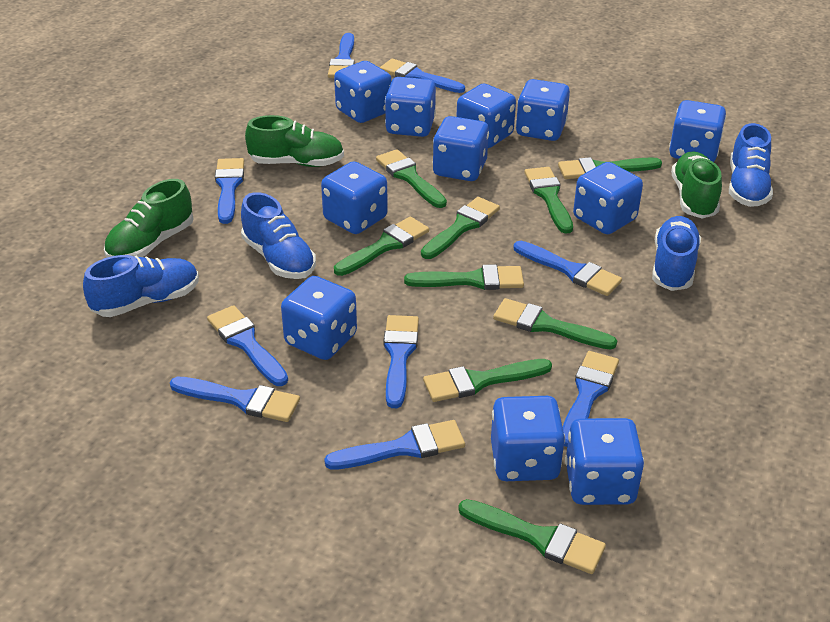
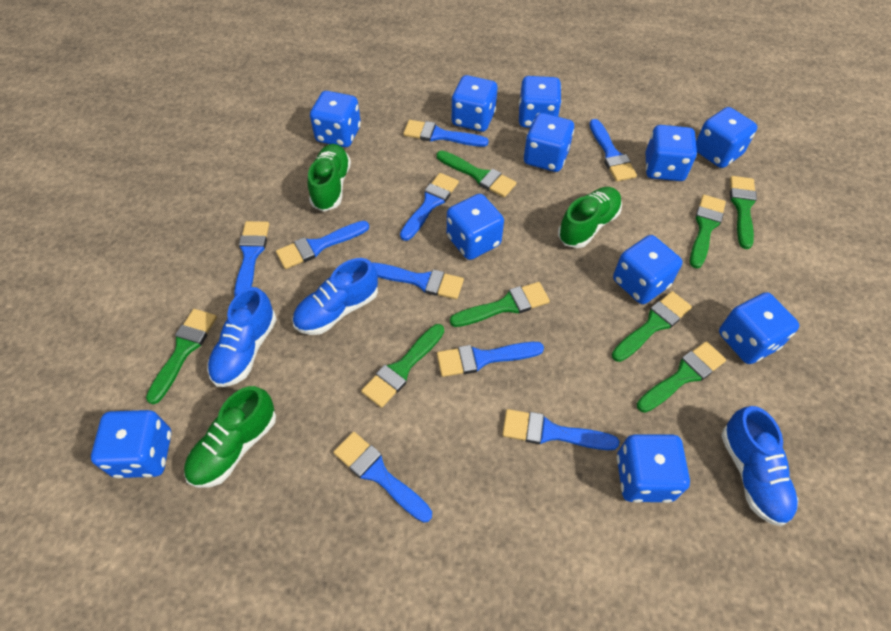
blue shoe: [83,255,199,317] [241,192,316,279] [652,216,701,291] [729,123,773,207] = 4 -> [207,287,276,387] [292,258,378,335] [721,406,798,526] = 3
green brush: [334,217,429,276] [376,149,447,208] [404,264,524,290] [421,197,500,259] [423,359,552,402] [458,499,606,574] [493,298,617,350] [524,167,573,233] [558,157,662,179] = 9 -> [146,309,217,404] [361,324,444,408] [437,151,516,197] [450,282,550,327] [612,291,692,362] [637,341,726,413] [690,195,726,268] [730,176,757,249] = 8

